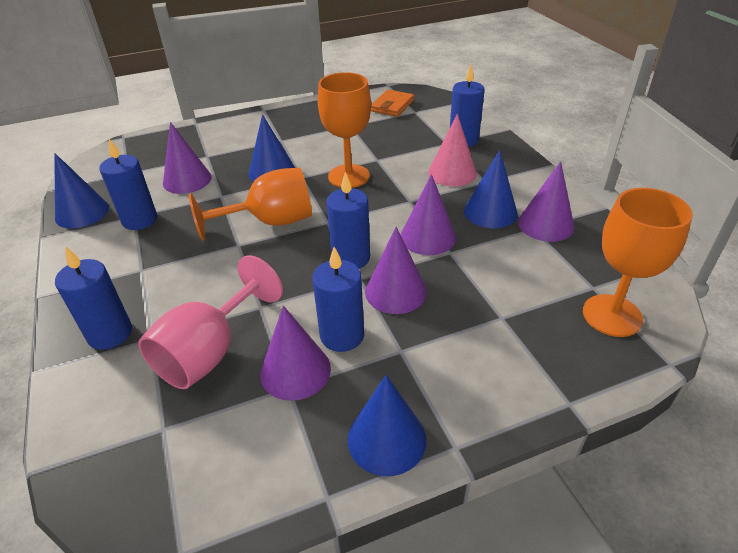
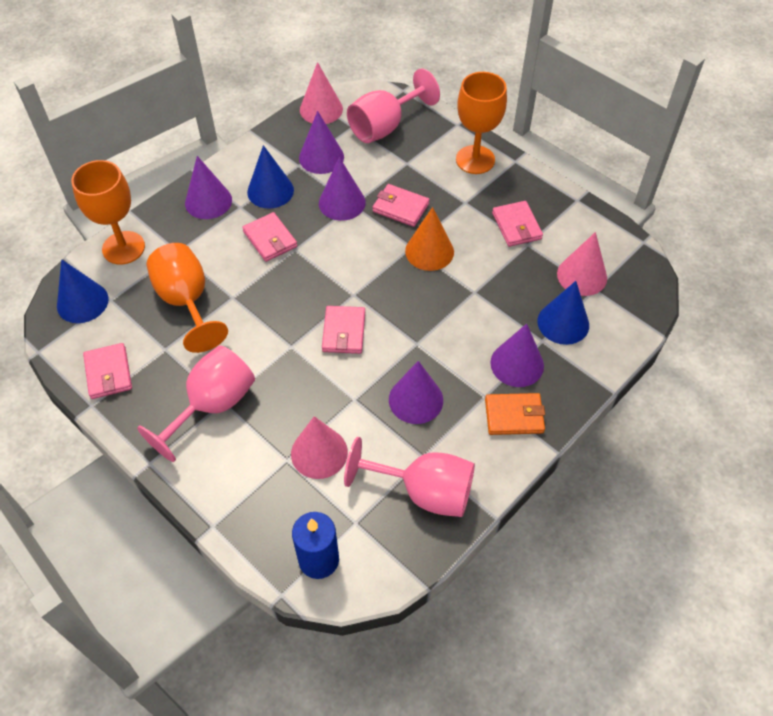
blue candle: [55,246,132,350] [99,139,157,230] [312,247,364,352] [326,172,370,269] [450,65,485,147] = 5 -> [292,512,339,579] = 1
blue cone: [54,153,109,228] [249,114,295,182] [348,375,427,476] [464,150,518,228] = 4 -> [57,259,109,323] [247,145,294,209] [537,281,589,345] = 3
orange cone: none = 0 -> [405,207,454,271] = 1
pink cone: [428,114,477,187] = 1 -> [291,416,348,479] [300,62,343,124] [557,232,607,296] = 3
pink goblet: [138,255,283,389] = 1 -> [137,346,255,462] [344,437,475,517] [347,68,440,143] = 3
pink wallet: none = 0 -> [83,343,132,399] [242,212,297,262] [322,306,365,354] [372,184,429,227] [492,201,543,247] = 5

